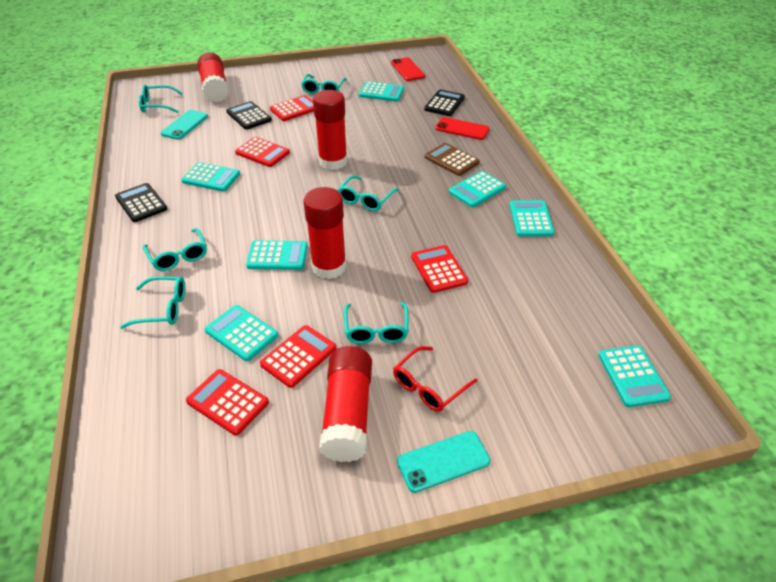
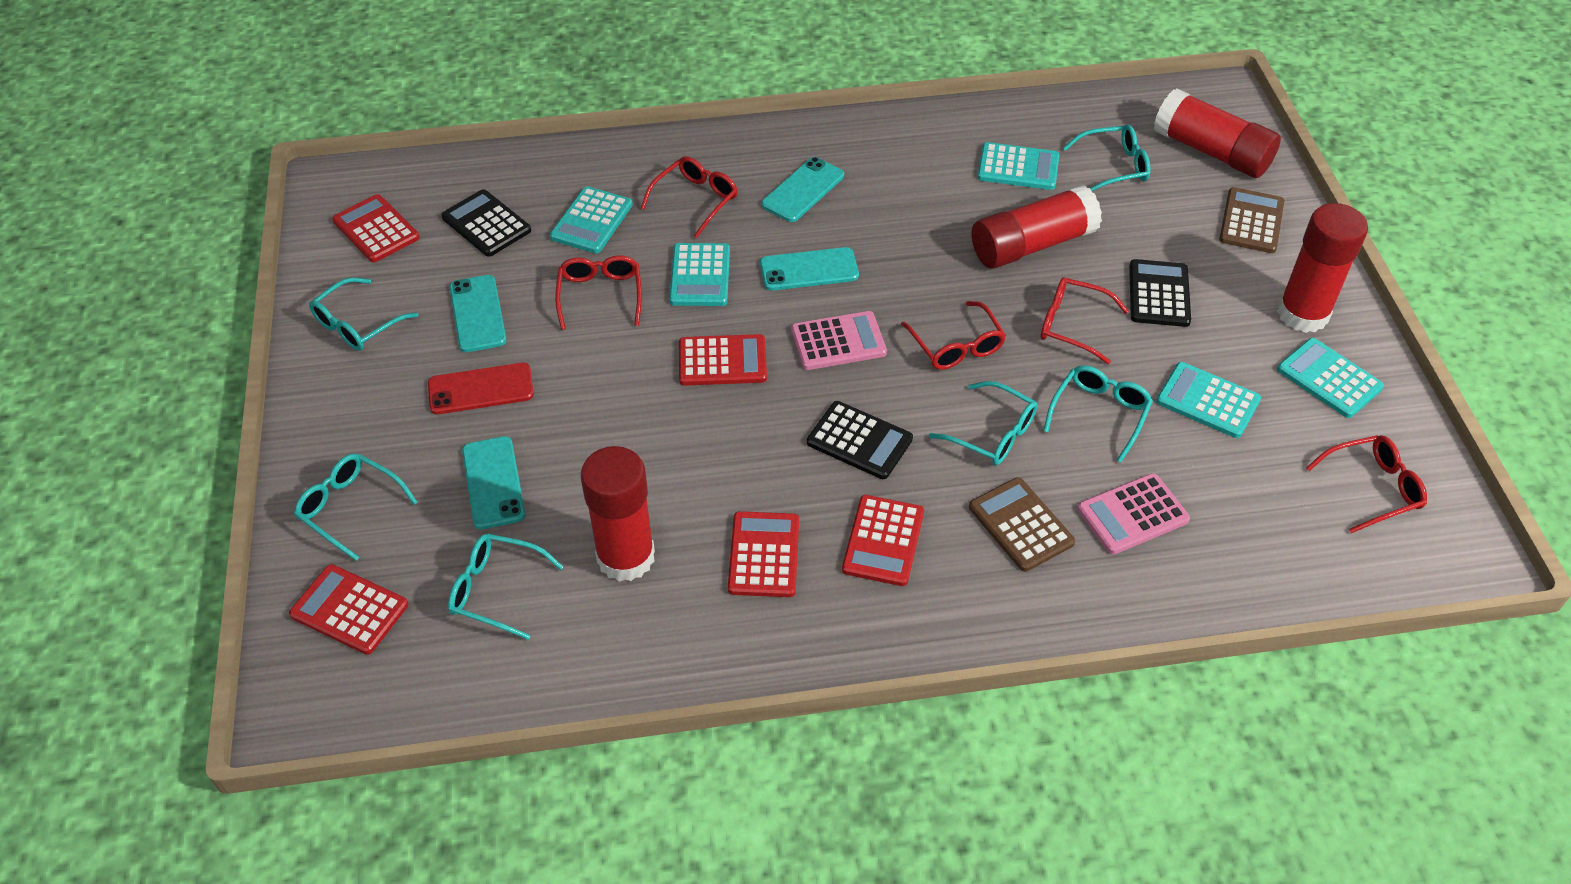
brown calculator: [425,143,480,176] = 1 -> [969,477,1075,572] [1219,187,1284,253] = 2
pink calculator: none = 0 -> [791,311,887,370] [1077,473,1190,555] = 2
red glasses: [393,346,478,412] = 1 -> [555,255,642,330] [641,156,738,238] [901,301,1006,370] [1041,277,1129,364] [1306,435,1427,533] = 5
red phone: [391,57,425,81] [435,117,490,140] = 2 -> [428,363,534,414] = 1
turquoise calculator: [181,162,240,192] [205,305,279,361] [246,240,308,270] [359,81,404,102] [449,171,506,207] [510,200,554,236] [598,345,671,407] = 7 -> [550,186,633,253] [669,243,730,306] [977,142,1059,190] [1156,362,1261,438] [1277,338,1384,418] = 5
turquoise phone: [161,110,208,140] [397,431,490,493] = 2 -> [450,275,507,352] [462,436,525,529] [760,247,859,290] [761,157,844,222] = 4

